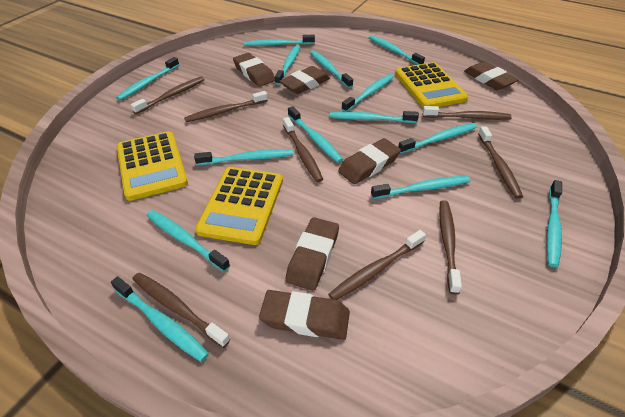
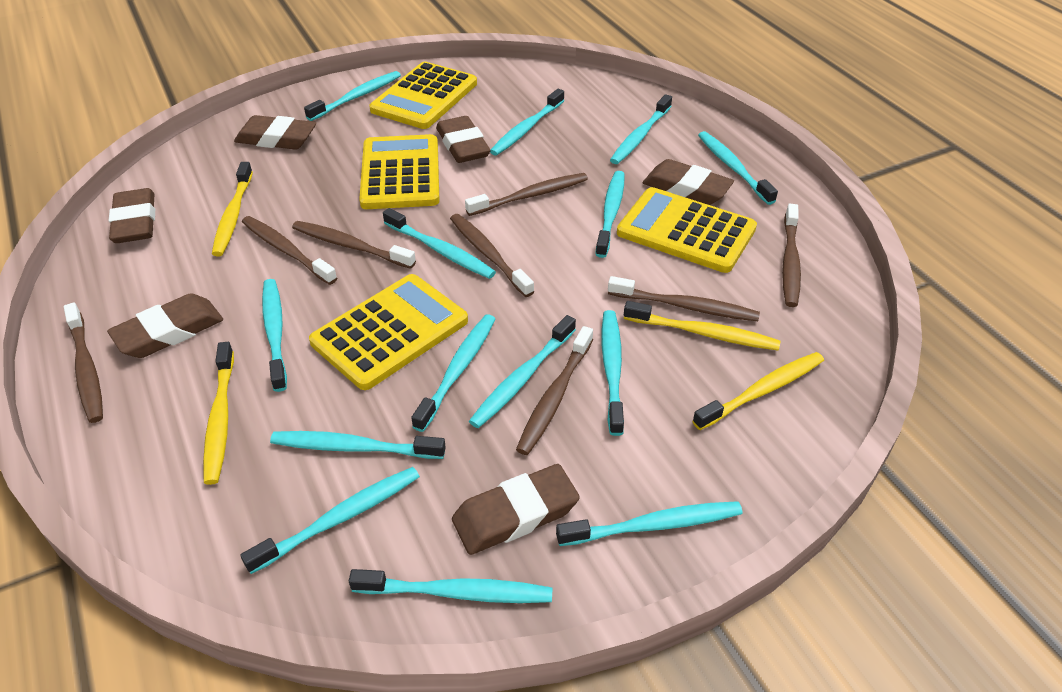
yellow calculator: [117,131,188,201] [195,167,283,245] [395,62,468,108] = 3 -> [309,274,468,390] [359,134,440,209] [369,62,477,129] [617,187,757,273] = 4
yellow toothbrush: none = 0 -> [203,342,234,485] [212,162,253,256] [624,301,780,351] [693,352,824,430] = 4

